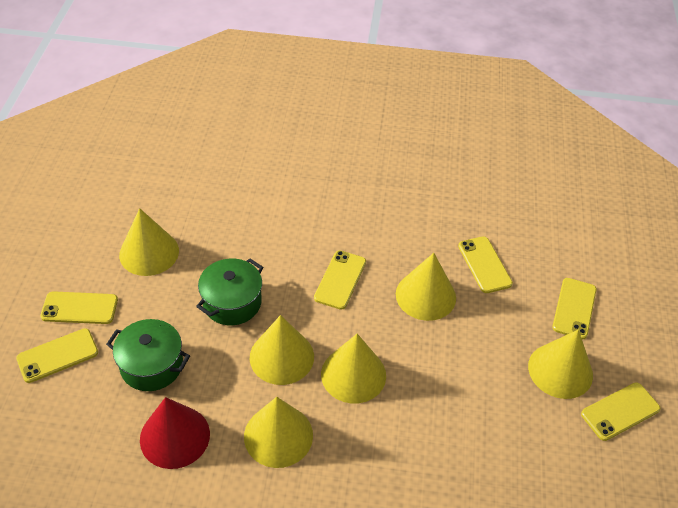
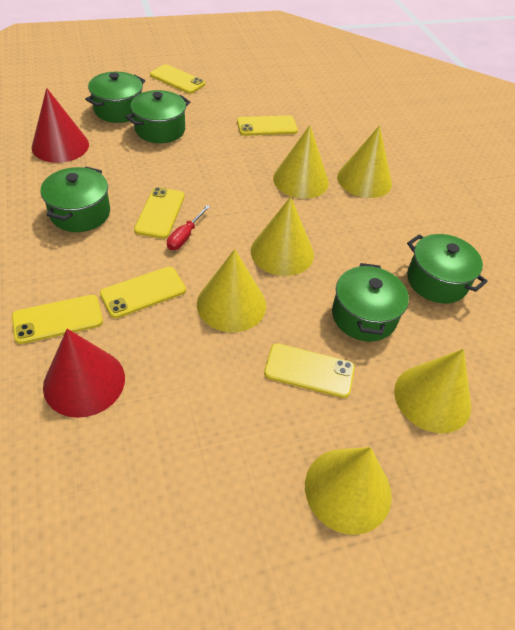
green pot: [106,319,190,391] [196,259,264,325] = 2 -> [41,166,110,232] [85,72,145,123] [126,90,190,143] [332,263,409,342] [407,234,488,303] = 5
red cone: [140,397,210,469] = 1 -> [32,88,89,163] [43,329,125,418] = 2
red screwdriver: none = 0 -> [167,205,210,250] = 1

